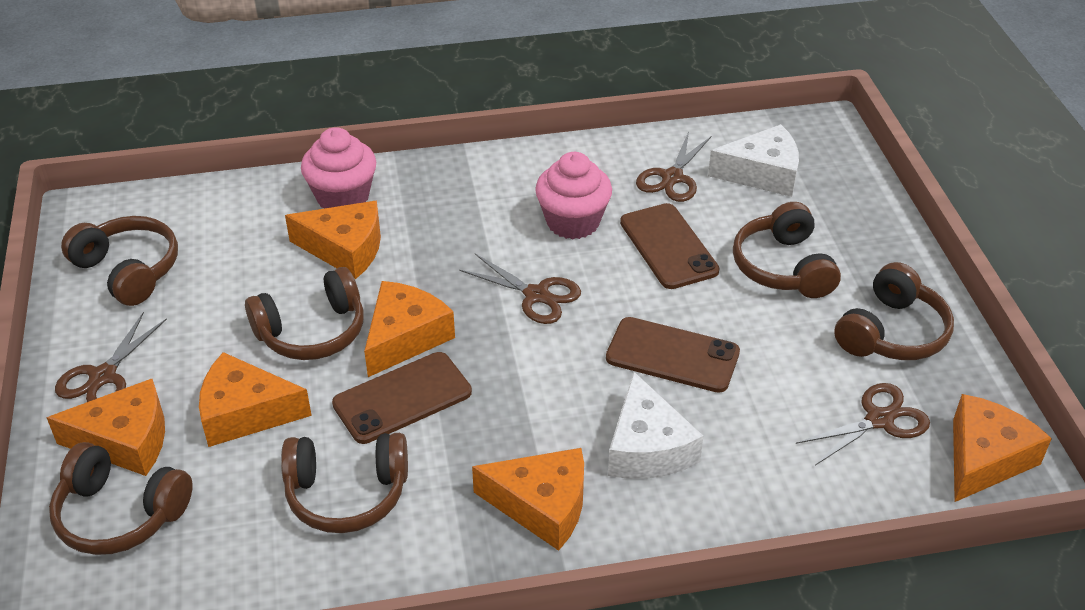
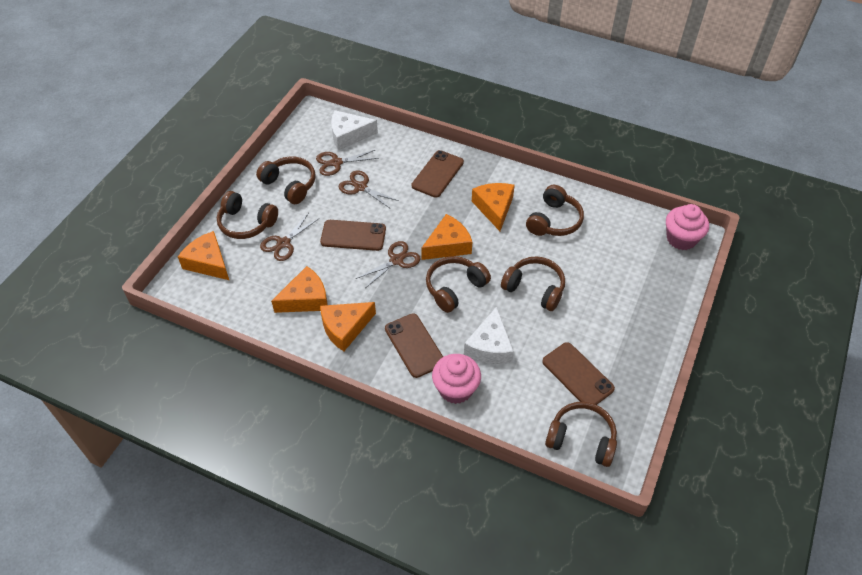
brown phone: [332,352,472,444] [606,317,740,393] [620,203,719,289] = 3 -> [320,220,386,251] [385,313,443,378] [412,150,464,198] [542,342,615,405] = 4
orange cheese: [47,379,165,476] [199,352,312,447] [285,201,381,279] [364,281,455,377] [472,448,584,551] [953,394,1052,502] = 6 -> [178,231,229,280] [271,266,328,313] [320,302,376,351] [421,214,472,260] [472,183,515,231] = 5

